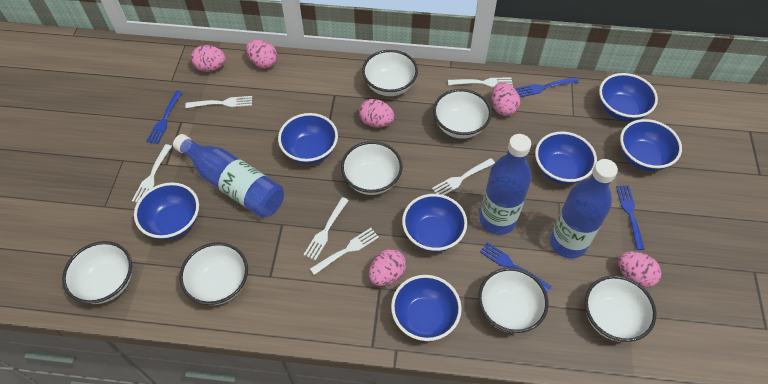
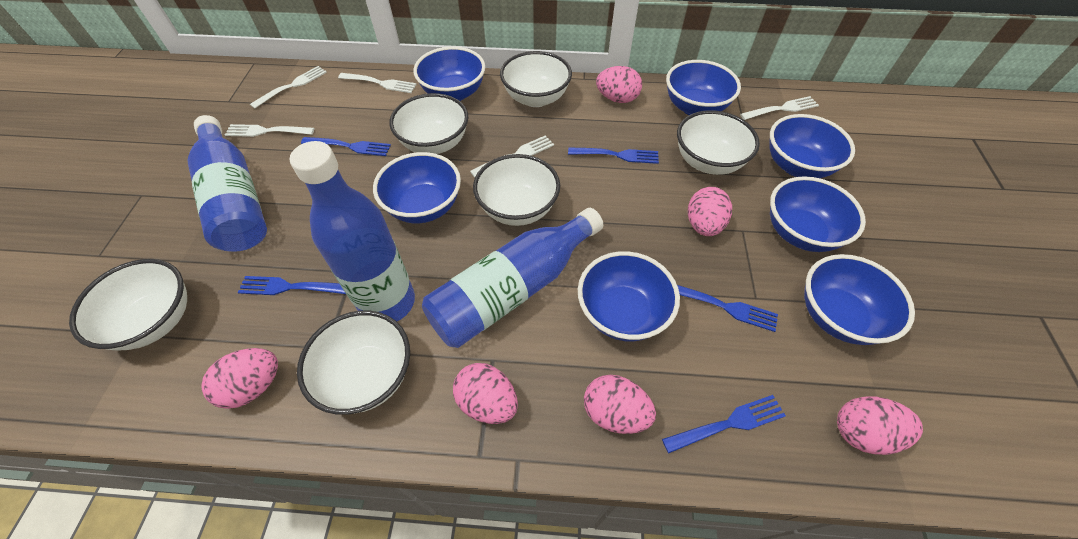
blue fork: [146,91,183,144] [480,242,552,293] [515,77,579,97] [616,186,645,250] = 4 -> [238,276,346,295] [301,137,391,156] [568,147,659,164] [662,395,786,454] [677,285,778,332] = 5
white bowl: [62,241,132,304] [179,242,248,305] [341,141,403,195] [362,50,418,96] [433,89,492,139] [478,267,548,333] [585,275,656,342] = 7 -> [69,259,187,351] [297,311,410,415] [389,93,469,154] [473,154,560,226] [500,51,572,107] [677,110,760,175] = 6
white fork: [132,144,172,202] [185,96,252,108] [303,197,349,261] [310,228,379,275] [432,158,495,195] [448,78,513,87] = 6 -> [225,124,314,137] [250,66,327,108] [338,73,417,93] [470,135,554,177] [740,96,819,120] = 5

